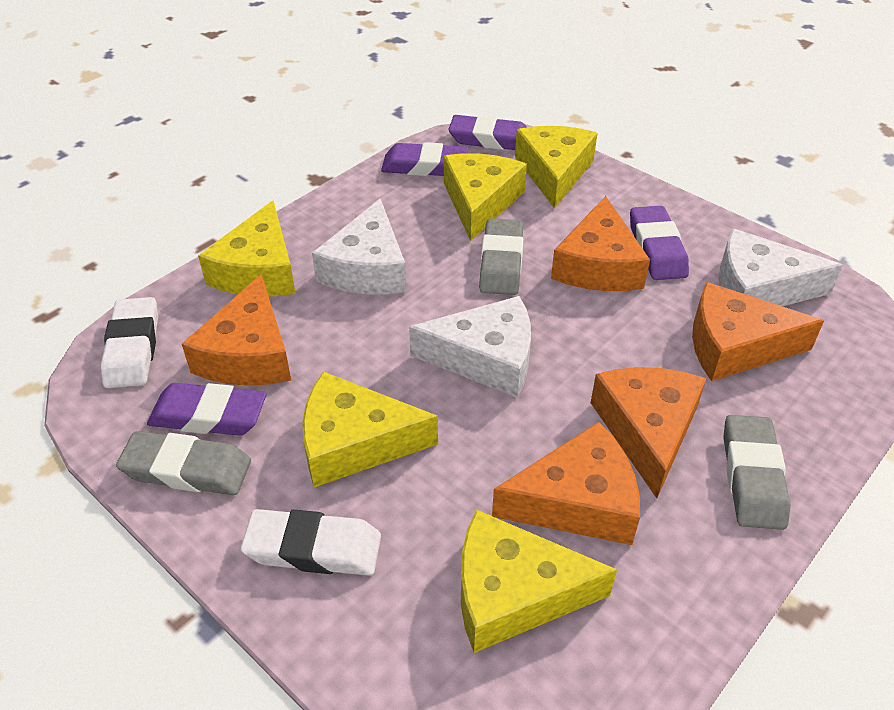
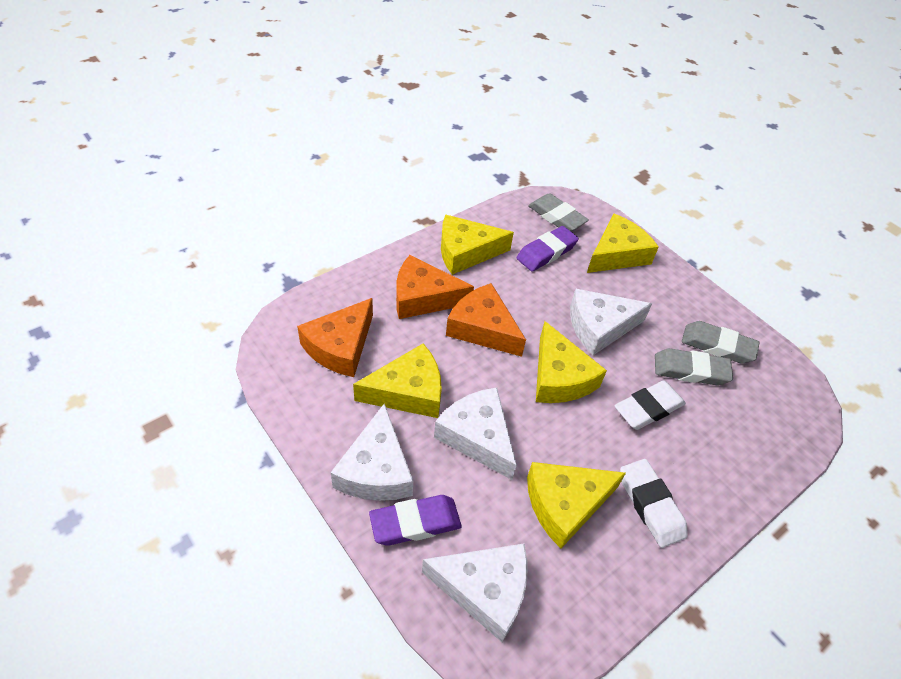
orange cheese: [182,274,291,386] [492,422,640,545] [551,196,650,291] [591,367,707,498] [692,282,824,381] = 5 -> [297,298,373,377] [396,255,474,319] [446,283,526,357] = 3
purple eraser: [147,383,266,436] [381,142,468,176] [448,115,527,150] [630,206,689,280] = 4 -> [369,495,461,546] [516,226,579,271] = 2
white cheese: [312,199,407,294] [409,296,531,398] [718,229,843,306] = 3 -> [331,404,413,501] [422,543,527,642] [434,388,517,480] [570,289,652,355] = 4

